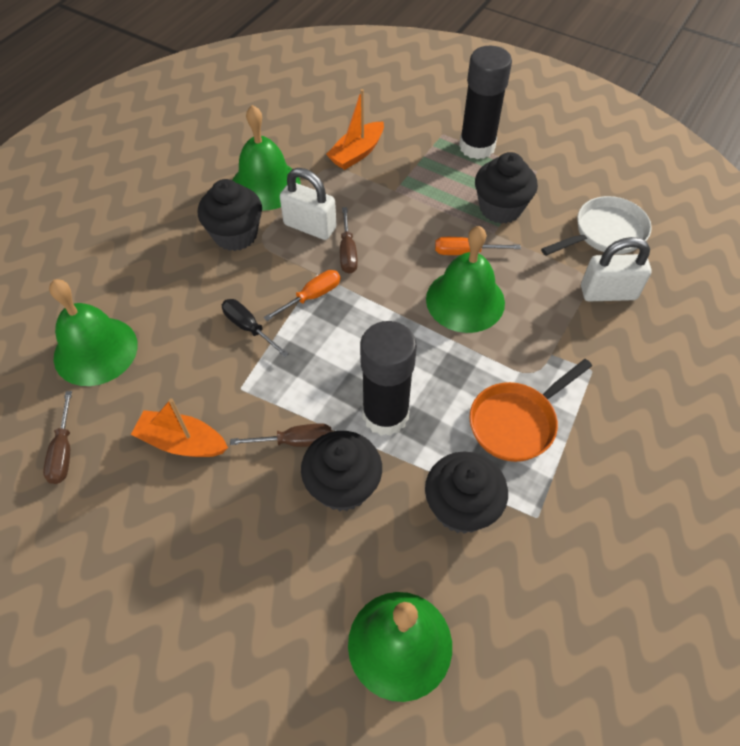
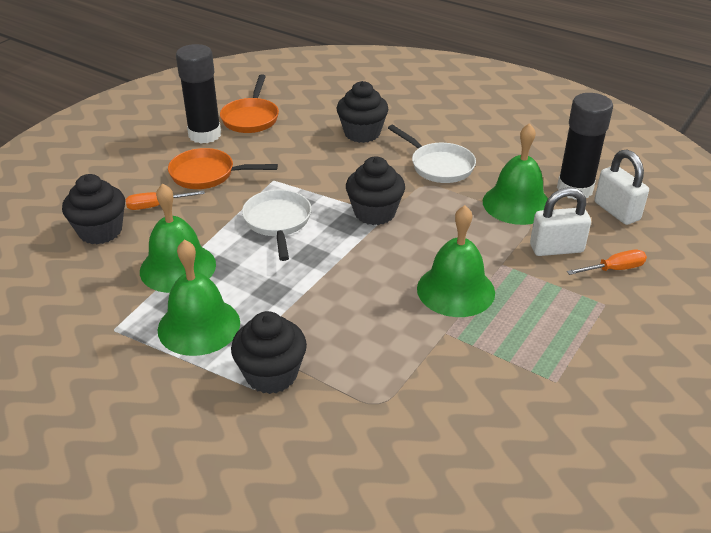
black screwdriver: [222,299,289,357] = 1 -> none = 0
brown screwdriver: [43,391,72,484] [230,423,332,447] [340,207,358,274] = 3 -> none = 0
orange boat: [131,398,228,457] [326,89,384,170] = 2 -> none = 0
orange pan: [469,359,592,462] = 1 -> [168,148,278,189] [220,75,279,133] = 2
white pan: [541,196,652,256] = 1 -> [242,190,311,261] [388,125,476,183] = 2

